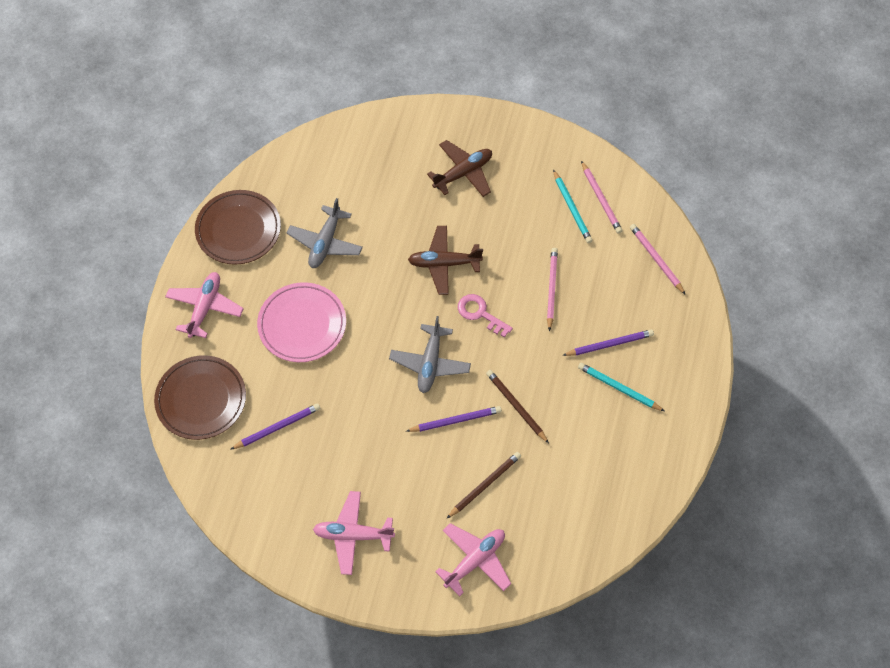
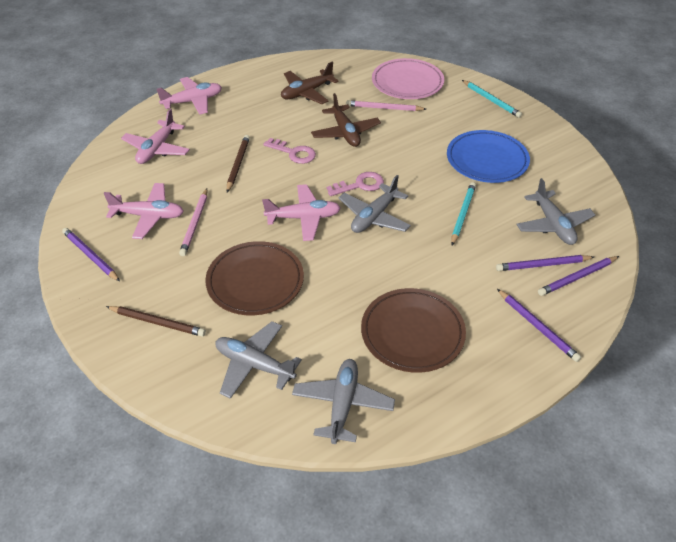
blue plate: none = 0 -> [447,130,530,183] = 1
grey plane: [287,198,363,268] [389,316,471,393] = 2 -> [215,321,302,399] [292,359,395,444] [338,175,411,233] [516,178,595,245] = 4
pink key: [458,294,513,337] = 1 -> [263,138,316,164] [326,172,384,196] = 2
pink pencil: [547,248,558,331] [581,161,622,234] [630,224,686,295] = 3 -> [179,189,207,256] [346,100,426,111] = 2
pink plane: [165,272,244,338] [313,491,395,575] [435,523,511,596] = 3 -> [104,183,184,239] [121,109,190,164] [157,77,222,115] [262,184,341,241] = 4
purple pencil: [230,403,320,450] [407,406,502,432] [562,329,654,356] = 3 -> [62,228,120,281] [496,255,594,271] [497,289,581,362] [538,256,619,296] = 4

